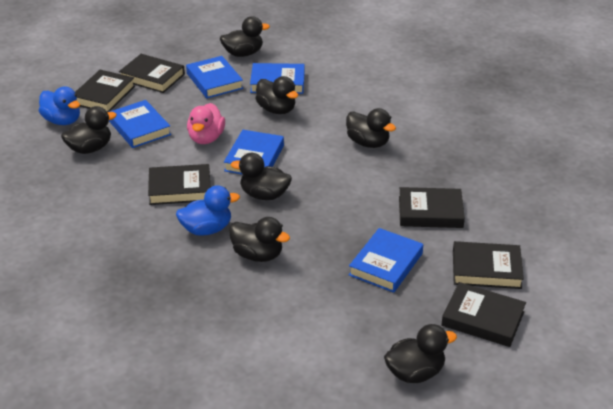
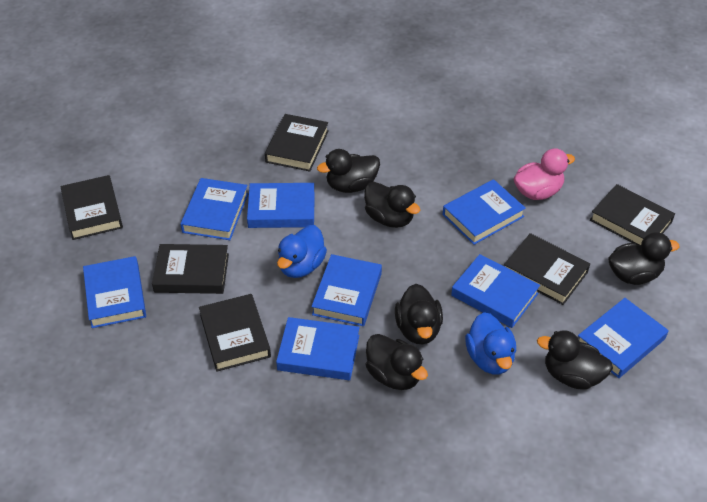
black duck: [61,106,117,154] [220,16,270,57] [229,217,290,262] [231,153,292,200] [255,76,298,114] [346,108,396,148] [384,324,457,383] = 7 -> [317,149,380,193] [364,182,420,228] [366,334,428,390] [395,284,443,344] [537,330,613,390] [608,232,680,285] = 6
blue book: [109,100,171,148] [186,56,243,98] [224,130,284,175] [250,63,305,94] [349,228,423,293] = 5 -> [83,256,146,328] [180,178,248,240] [247,183,315,228] [276,317,360,380] [311,254,382,326] [443,179,526,245] [451,254,540,328] [578,298,669,378] = 8

